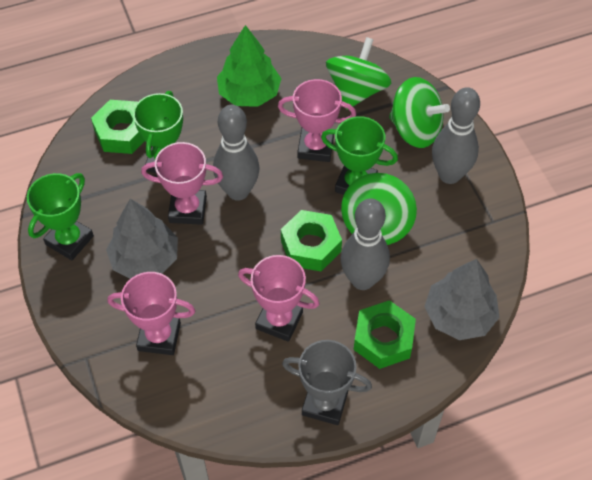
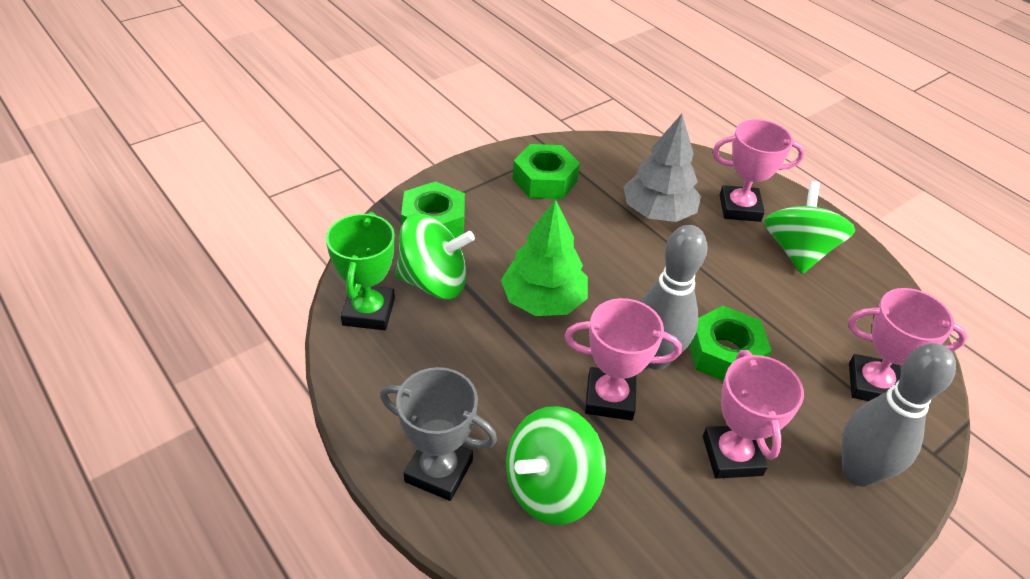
green trophy: [27,173,94,260] [133,91,183,173] [321,116,398,195] = 3 -> [326,212,395,330] = 1
grey bowling pin: [213,105,260,201] [341,198,390,290] [432,87,480,184] = 3 -> [640,225,708,370] [842,343,956,487] = 2
grey tree: [106,199,178,279] [424,259,500,340] = 2 -> [623,114,701,222] = 1

